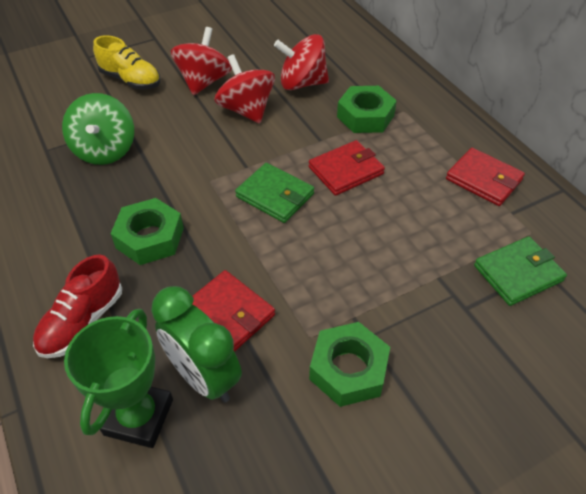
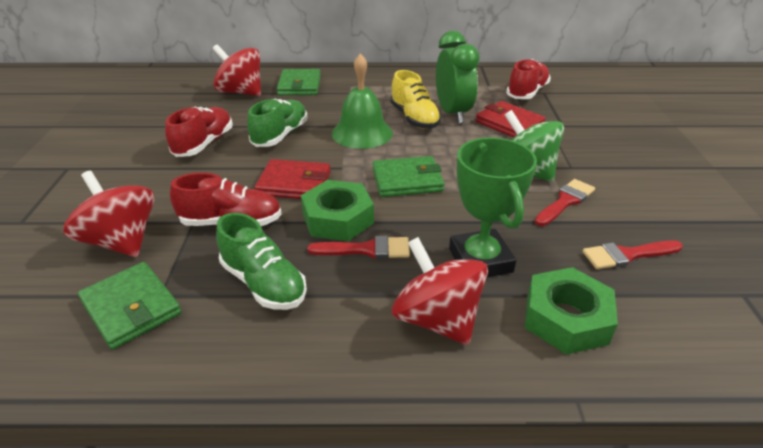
green bell: none = 0 -> [332,53,393,149] = 1
green nut: [110,198,184,265] [309,322,390,407] [337,86,397,133] = 3 -> [301,180,374,241] [525,267,618,355] = 2
green shoe: none = 0 -> [216,213,307,310] [247,99,307,147] = 2
green wallet: [235,163,314,223] [474,236,567,306] = 2 -> [78,262,181,350] [277,69,321,95] [372,156,445,197] = 3
red brush: none = 0 -> [307,236,410,259] [534,179,595,226] [583,240,683,269] = 3
red shoe: [33,254,122,358] = 1 -> [165,107,233,157] [170,173,282,226] [506,59,551,99] = 3
red wallet: [192,270,275,352] [309,140,385,196] [446,148,525,206] = 3 -> [254,159,331,199] [475,101,546,137] = 2

